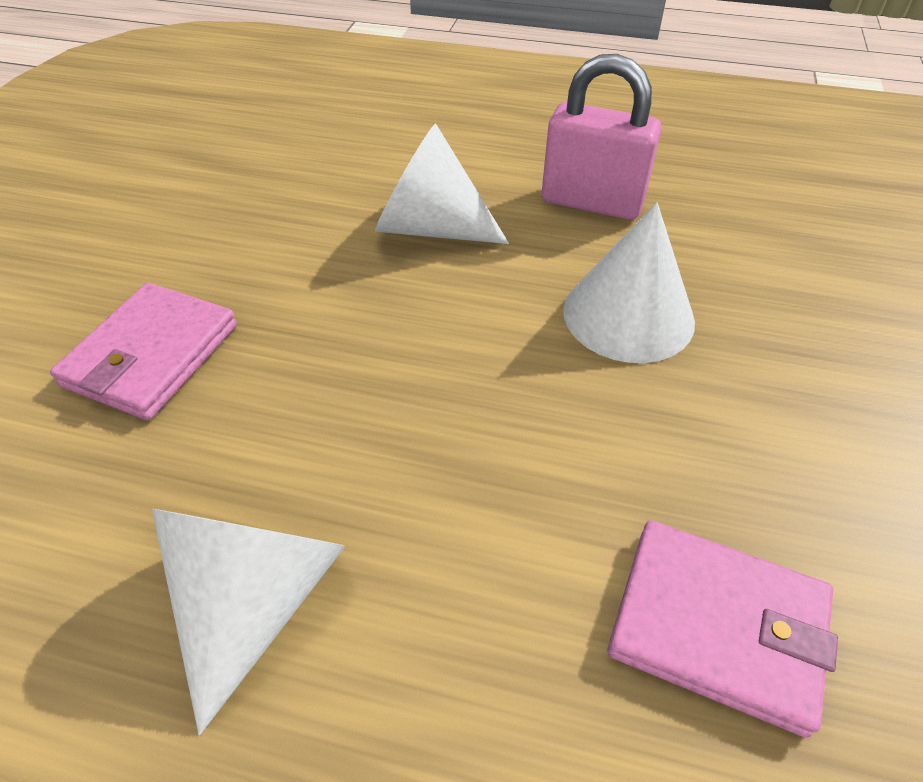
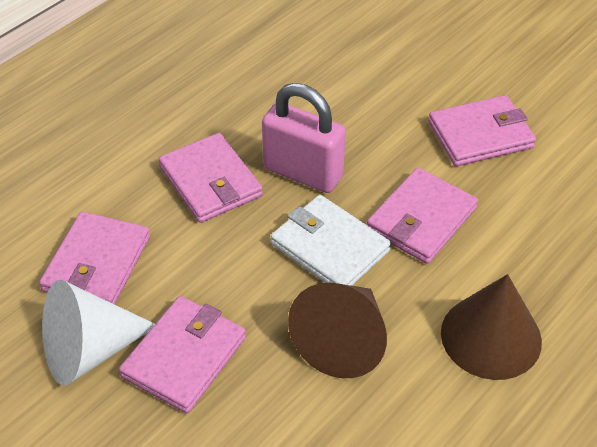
brown cone: none = 0 -> [288,282,387,378] [441,274,542,380] = 2
pink wallet: [50,283,237,420] [607,520,838,738] = 2 -> [39,212,150,304] [119,296,246,413] [158,133,263,223] [367,168,478,264] [428,95,536,166] = 5
white cone: [152,509,345,735] [375,124,509,244] [563,202,695,363] = 3 -> [42,280,155,386] = 1
white wallet: none = 0 -> [271,195,391,286] = 1

